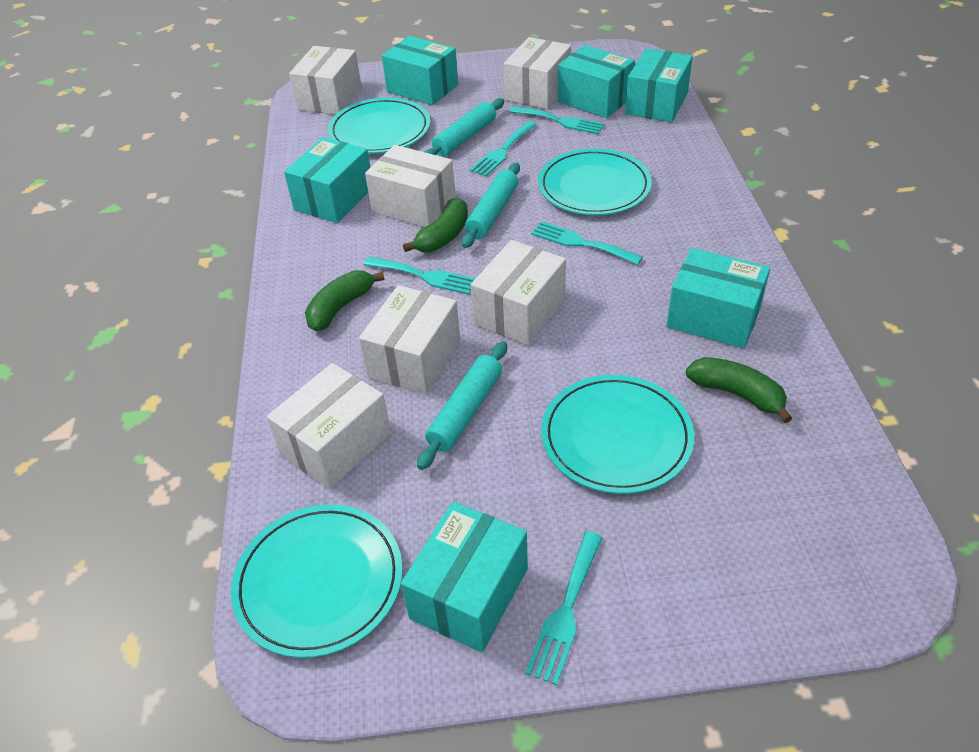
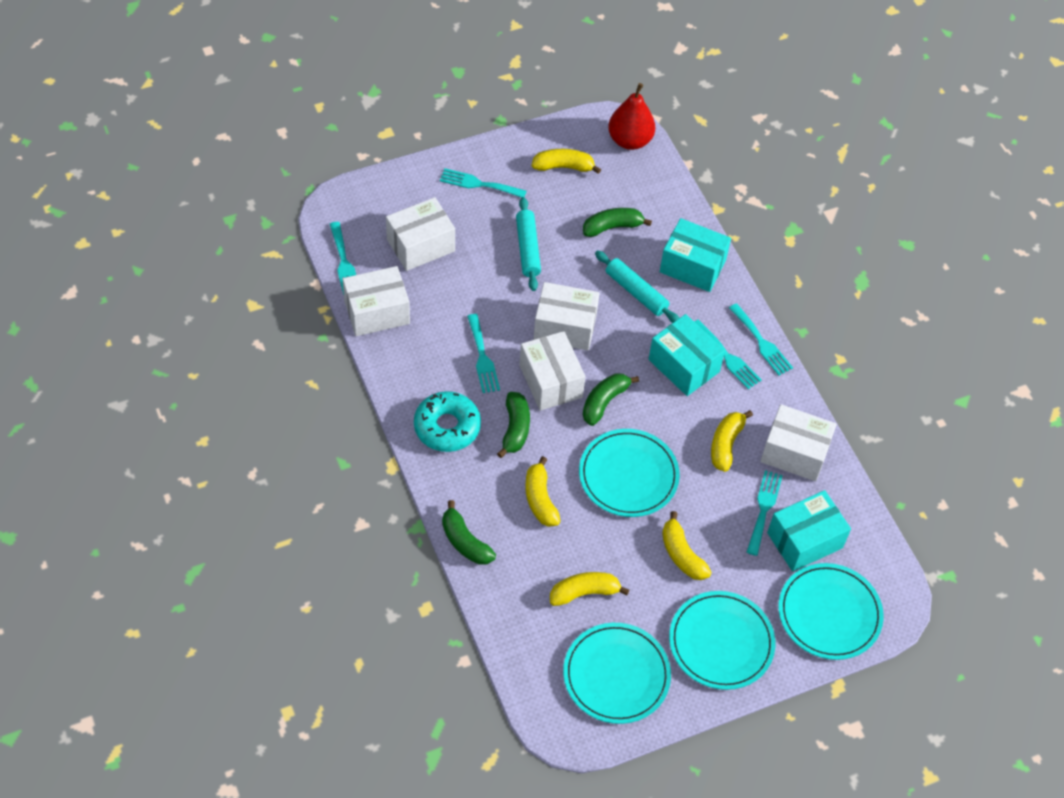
green banana: [305,270,385,331] [403,197,468,252] [686,357,792,423] = 3 -> [442,500,496,565] [497,392,530,458] [583,208,652,237] [583,373,639,426] = 4
red pear: none = 0 -> [608,83,655,150] = 1
turquoise box: [284,137,370,223] [382,36,458,105] [401,502,528,652] [557,45,635,118] [625,48,693,122] [666,248,770,349] = 6 -> [649,314,725,396] [660,218,731,292] [767,490,851,571] = 3
turquoise donut: none = 0 -> [414,391,481,452] = 1
turquoise fork: [363,256,476,295] [470,121,537,177] [509,106,605,134] [525,531,603,685] [531,221,643,265] = 5 -> [330,222,356,295] [440,168,527,197] [467,314,500,393] [694,320,761,389] [729,303,793,376] [747,470,783,556] = 6
turquoise rolling pin: [417,341,507,470] [425,98,504,157] [462,163,520,248] = 3 -> [516,197,541,291] [595,251,679,323] = 2
white box: [267,363,391,489] [289,46,362,115] [359,285,460,395] [365,145,456,227] [471,240,566,345] [504,37,571,109] = 6 -> [342,266,410,336] [386,197,455,271] [519,331,586,411] [534,282,599,351] [760,404,837,481] = 5
yellow banana: none = 0 -> [525,456,561,527] [532,149,601,174] [550,572,629,606] [662,511,712,580] [711,410,753,472] = 5

